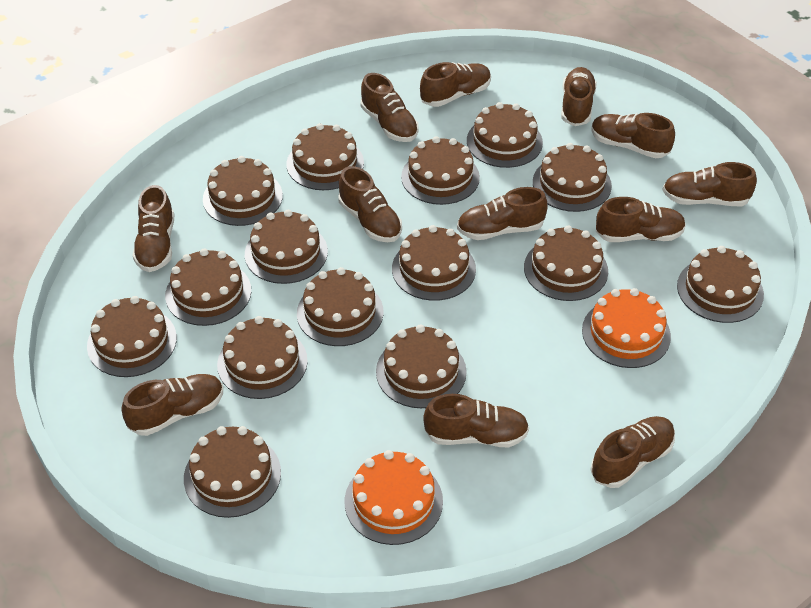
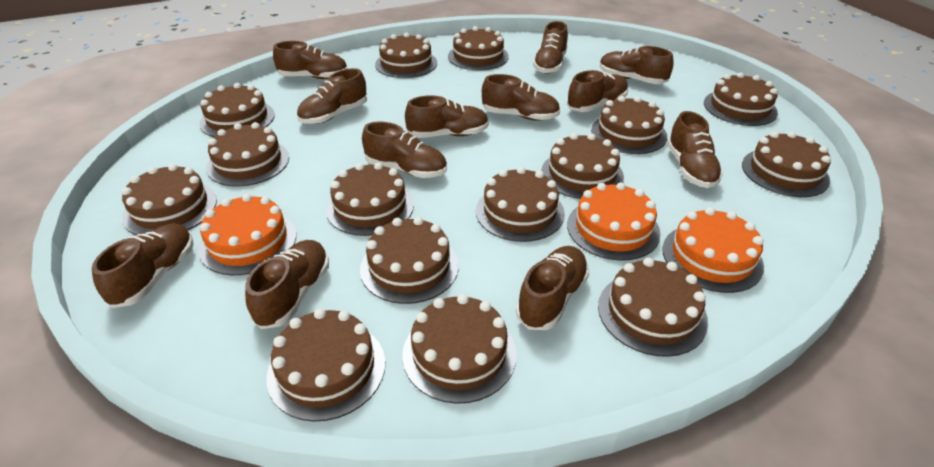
orange cake: [345,450,443,545] [582,288,671,368] = 2 -> [198,194,296,275] [567,182,661,261] [662,207,764,293] = 3

